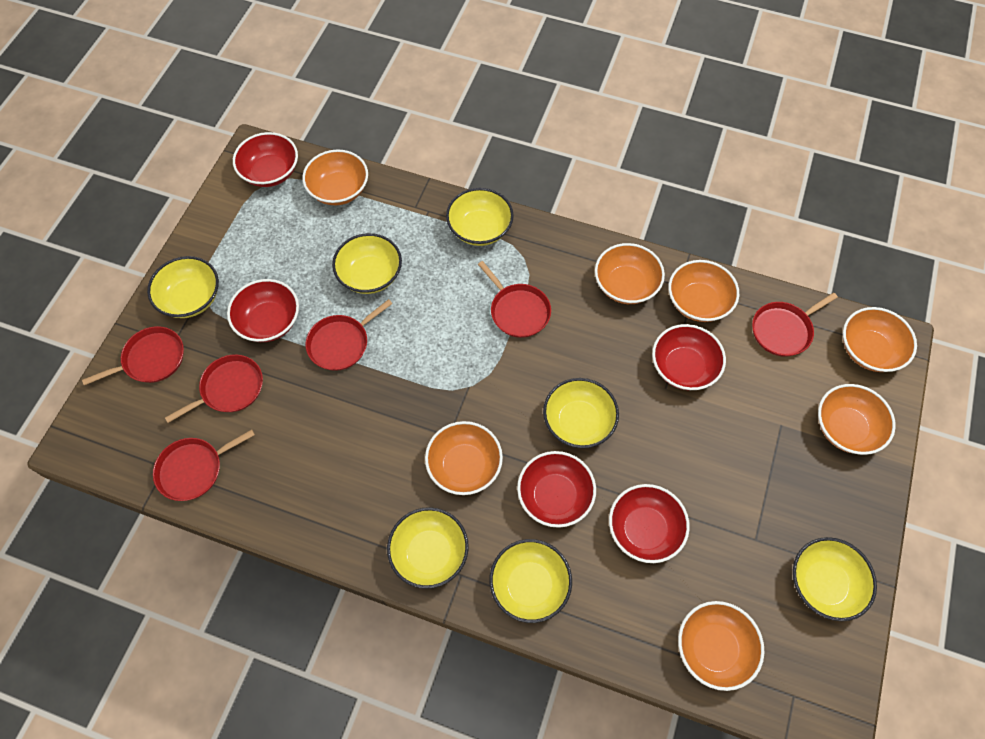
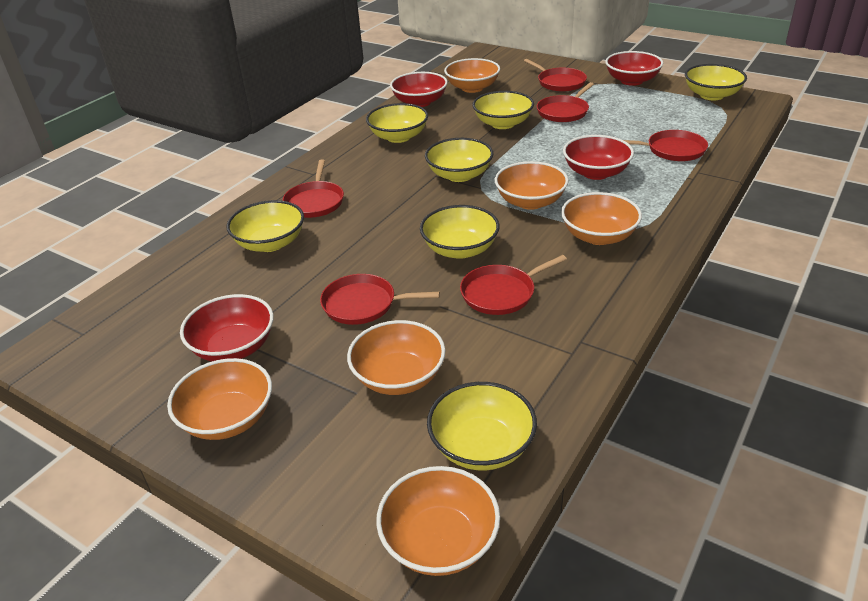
orange bowl: [302,150,368,205] [425,421,503,495] [595,243,665,304] [669,260,739,322] [678,601,764,691] [818,384,896,455] [843,307,917,372] = 7 -> [167,358,272,440] [347,320,446,395] [376,466,500,576] [444,58,500,93] [495,161,569,210] [561,192,642,245] = 6
red bowl: [227,279,299,342] [233,132,298,187] [517,451,596,528] [609,484,690,563] [652,324,726,390] = 5 -> [180,294,274,362] [390,72,448,107] [563,135,634,180] [605,51,663,86] = 4

